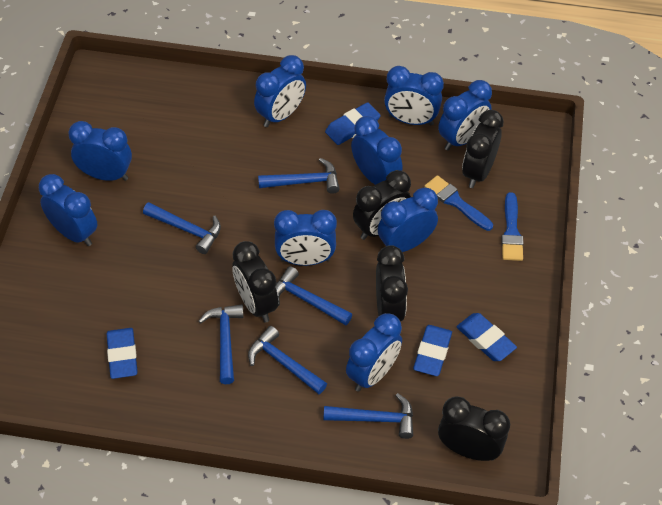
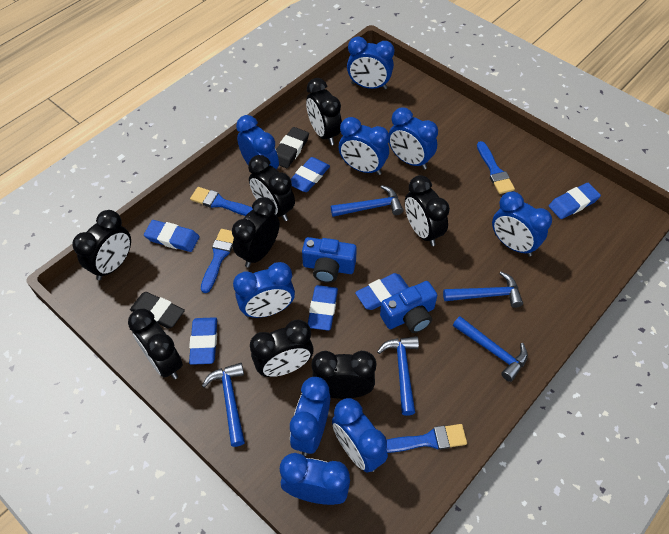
black clock: [232,241,279,323] [353,170,411,240] [376,245,408,322] [438,397,510,461] [462,110,504,188] = 5 -> [72,210,131,280] [128,309,183,379] [232,197,280,267] [248,155,295,221] [250,320,314,377] [306,78,342,145] [311,351,376,399] [405,175,450,246] = 8
black eraser: none = 0 -> [130,292,185,329] [276,127,309,168] = 2
blue brush: [424,175,493,231] [501,192,523,261] = 2 -> [190,187,253,216] [201,229,234,293] [386,424,467,453] [477,141,515,194] = 4
blue camera: none = 0 -> [302,237,357,283] [380,281,437,333] = 2
blue eraser: [107,328,138,379] [325,102,381,145] [413,325,452,376] [456,313,517,361] = 4 -> [144,220,199,252] [189,317,217,365] [291,157,330,192] [308,285,338,330] [355,273,409,310] [549,183,601,219] = 6
blue hammer: [143,202,221,254] [199,304,244,384] [248,326,327,394] [258,158,340,194] [276,266,353,325] [323,393,413,439] = 6 -> [202,363,245,447] [331,185,403,217] [377,336,419,416] [443,272,523,308] [453,316,528,382] = 5

